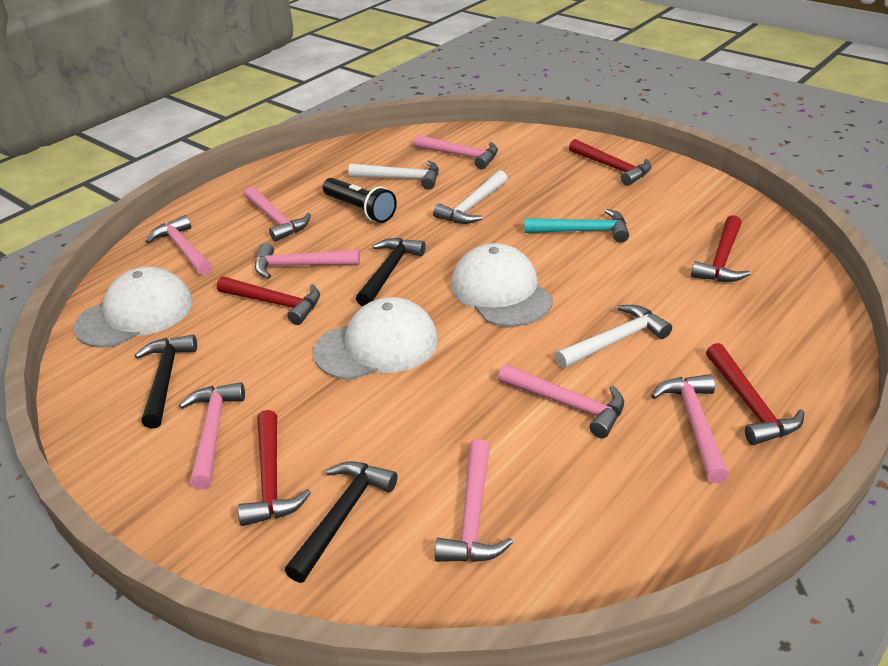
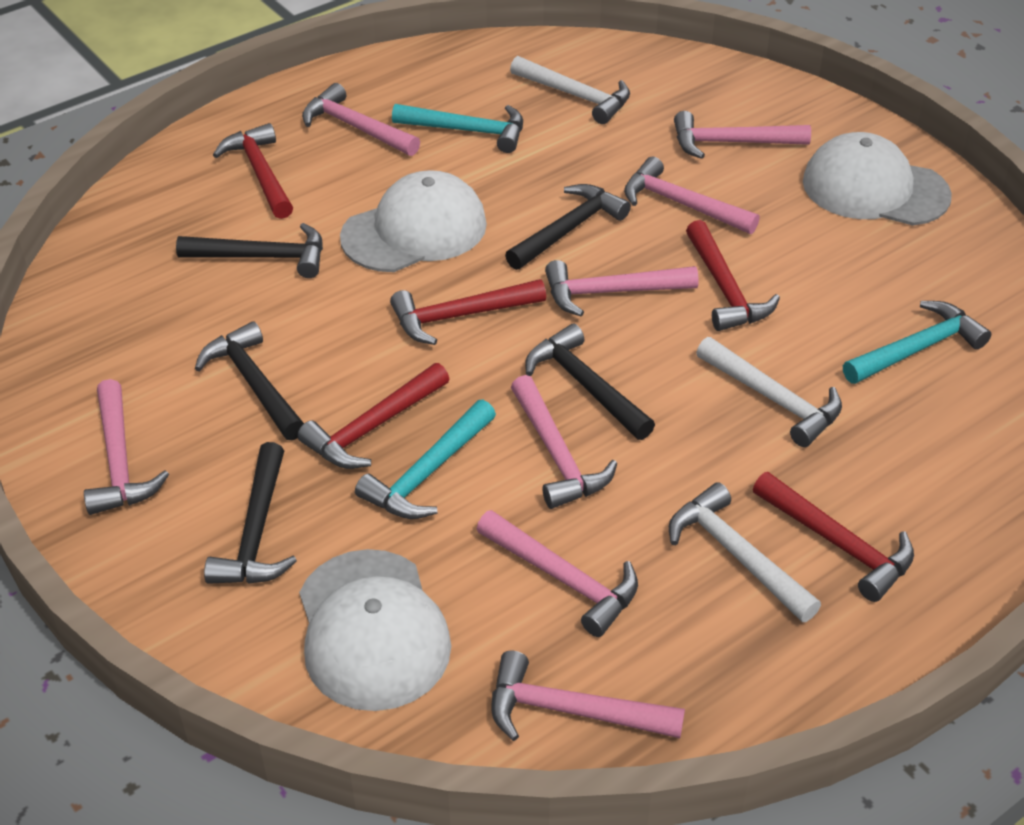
black flashlight: [323,178,397,223] = 1 -> none = 0
black hammer: [135,335,197,429] [285,461,397,583] [356,238,426,306] = 3 -> [176,223,323,278] [195,322,304,440] [204,442,297,584] [505,184,631,270] [525,324,655,440] = 5
turquoise hammer: [524,209,629,243] = 1 -> [355,400,496,519] [392,104,523,153] [843,301,991,384] = 3

